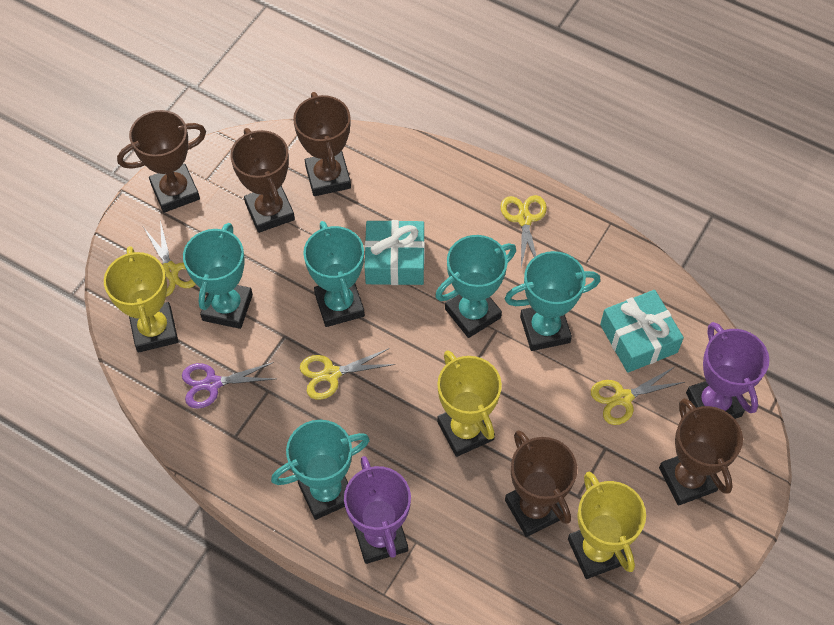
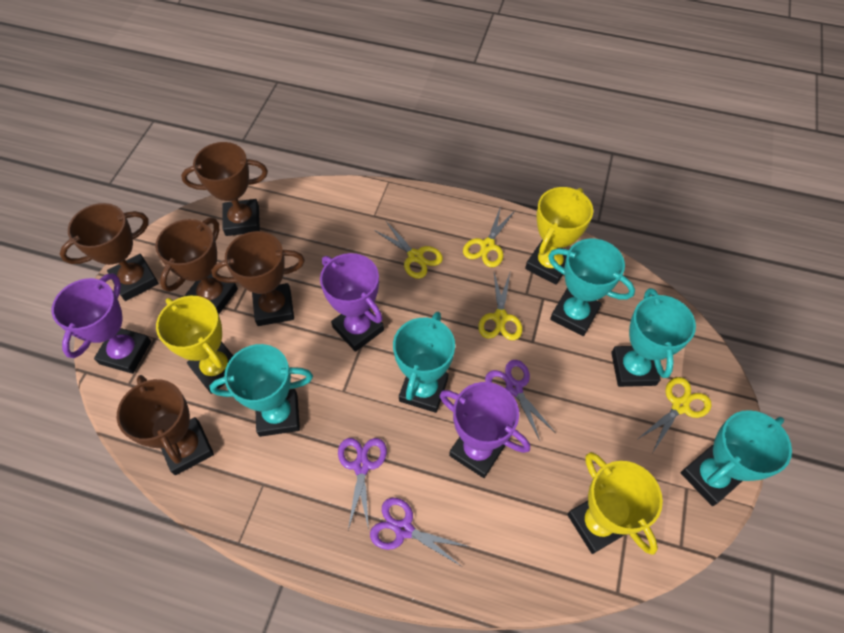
purple scissors: [182,362,274,409] = 1 -> [338,438,387,530] [370,498,469,566] [485,360,556,441] = 3
purple trophy: [344,456,411,564] [686,322,769,419] = 2 -> [52,273,151,374] [320,253,384,352] [440,382,530,478] = 3
turquoise gift: [365,220,425,285] [600,290,684,373] = 2 -> none = 0

